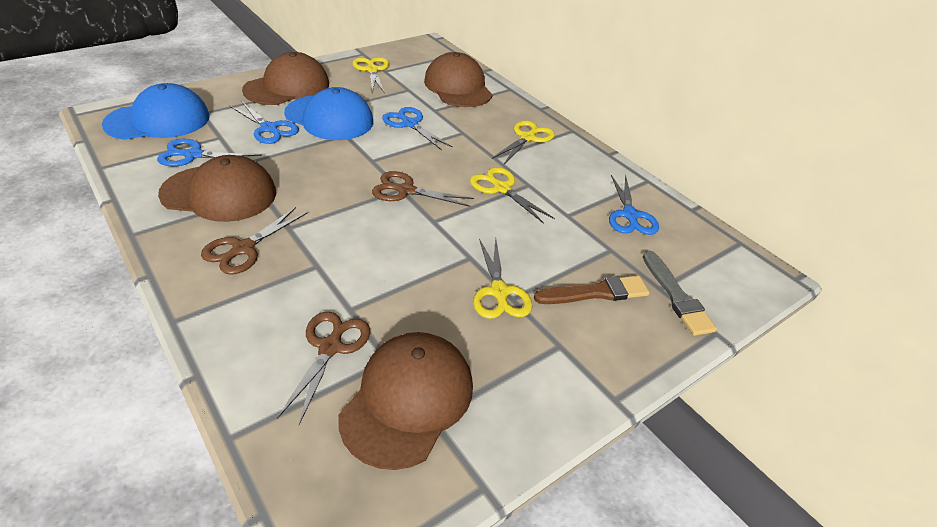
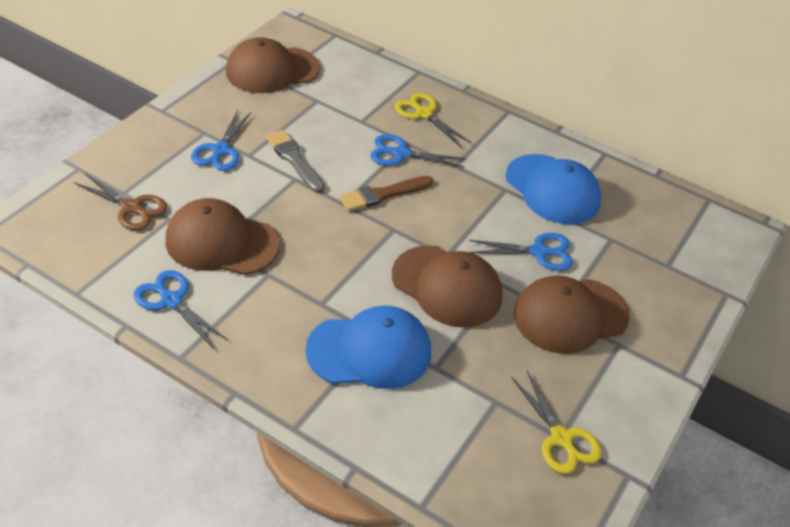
brown scissors: [201,207,308,275] [277,312,370,425] [372,171,474,207] = 3 -> [73,173,168,230] = 1
yellow scissors: [353,57,389,93] [470,167,555,224] [473,238,532,319] [492,120,555,164] = 4 -> [395,93,471,147] [511,371,602,474] = 2

